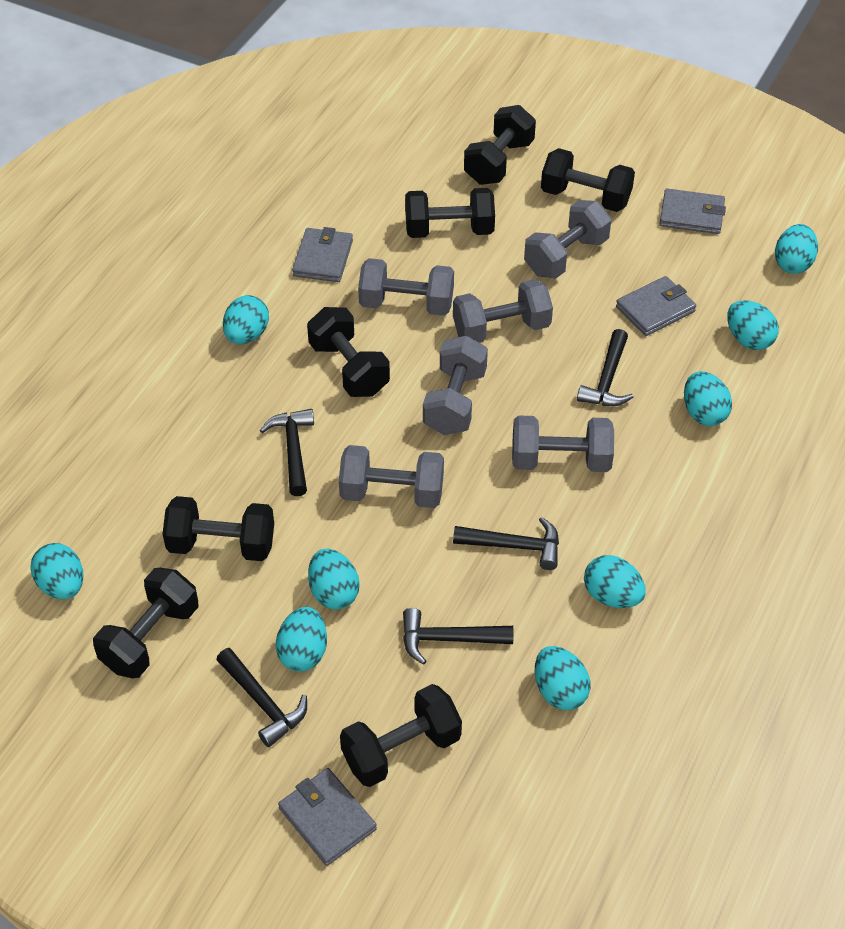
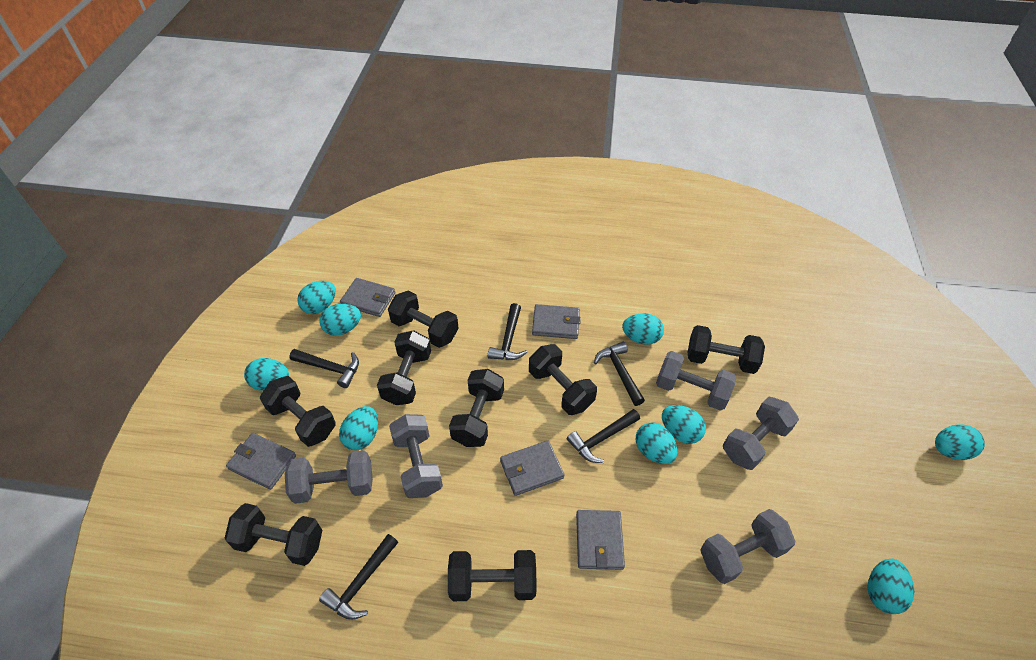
black dumbbell: [93,568,199,678] [163,496,274,561] [307,307,390,397] [340,684,462,787] [405,188,495,238] [464,105,536,185] [541,148,635,212] = 7 -> [225,503,323,566] [260,376,336,447] [377,330,431,405] [388,291,458,348] [448,550,537,601] [449,369,504,447] [529,344,597,415] [688,325,765,374] = 8
grey dumbbell: [339,445,444,508] [358,258,454,316] [423,335,488,435] [453,279,553,343] [512,415,614,472] [524,200,611,278] = 6 -> [285,450,373,504] [389,414,443,498] [656,351,736,411] [700,509,795,584] [723,397,799,470] = 5
grey wallet: [278,768,377,866] [292,227,353,282] [616,276,696,336] [659,188,726,234] = 4 -> [226,433,296,490] [340,278,395,317] [500,440,564,496] [532,304,581,339] [576,510,625,570] = 5

